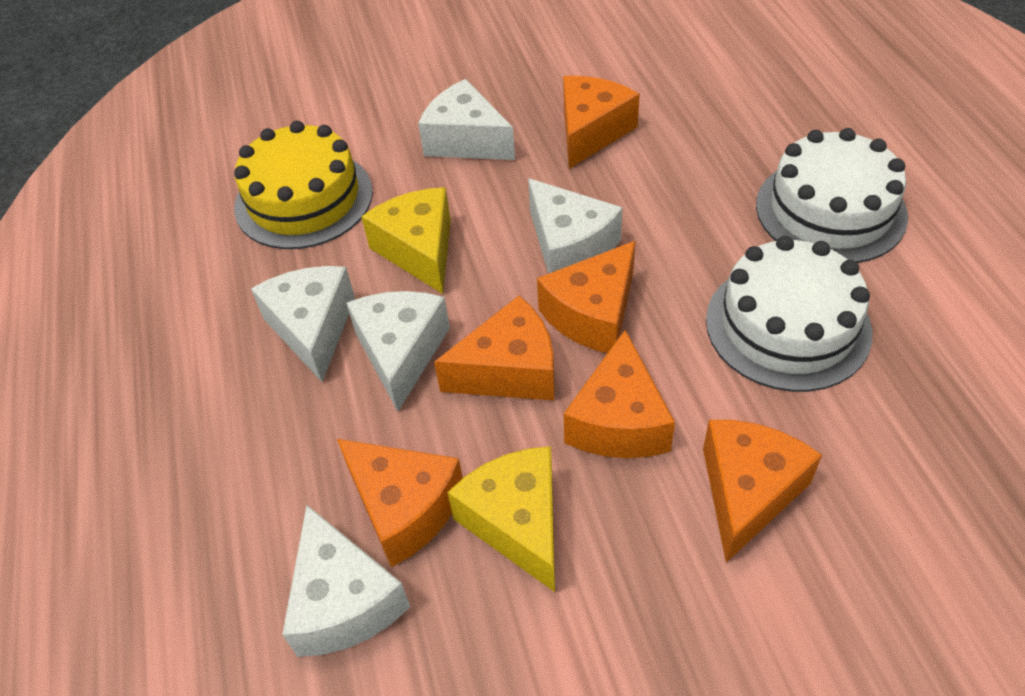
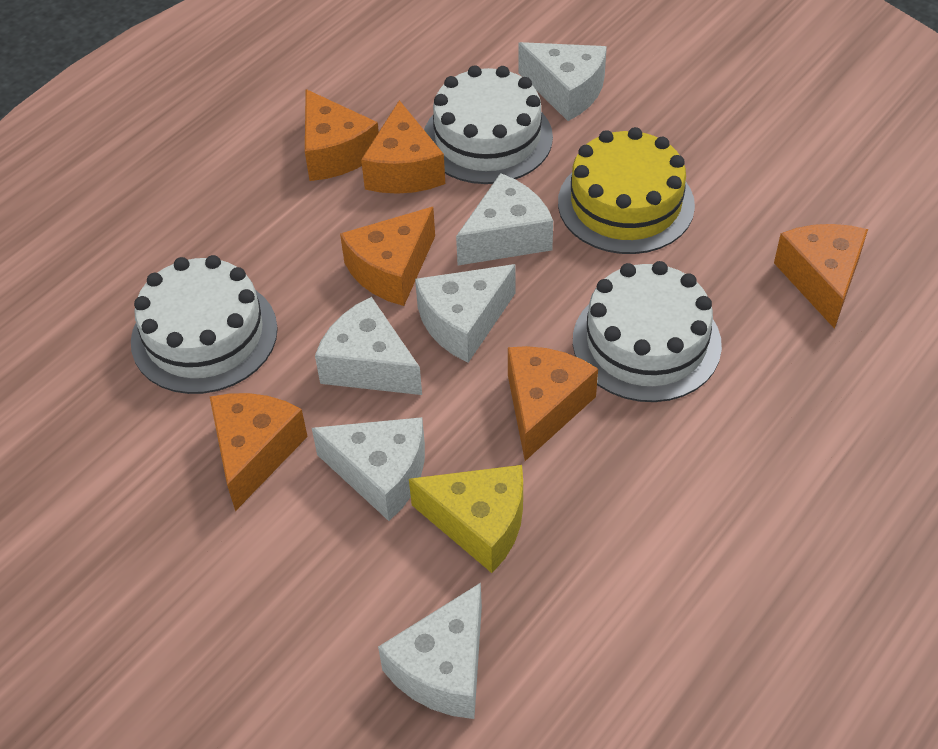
white cake: [706,236,872,392] [756,128,908,263] = 2 -> [131,255,278,394] [424,65,553,184] [573,261,722,402] = 3
white cheese: [251,266,355,382] [282,505,410,657] [346,291,450,411] [418,79,515,160] [528,178,623,274] = 5 -> [312,417,425,521] [315,297,422,395] [378,583,482,719] [415,264,516,363] [456,173,553,265] [518,42,607,121] = 6
yellow cheese: [361,187,451,294] [447,446,555,592] = 2 -> [409,465,523,573] = 1

